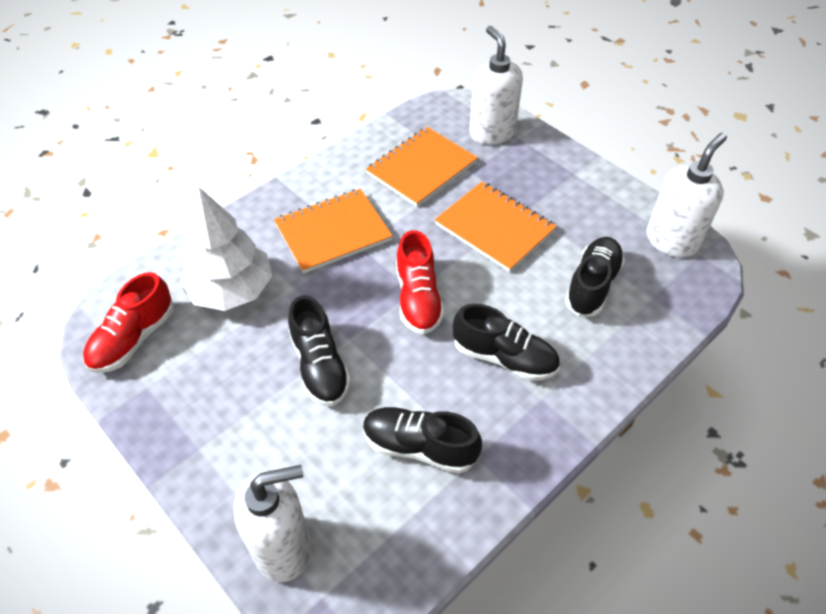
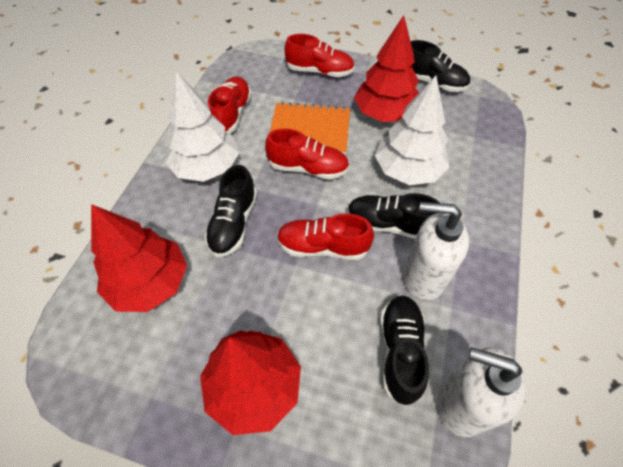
orange notebook: [274,189,393,274] [366,127,478,207] [435,182,557,272] = 3 -> [270,102,350,155] = 1
red shoe: [83,272,174,373] [396,230,444,335] = 2 -> [208,76,252,133] [265,129,349,180] [277,214,374,260] [284,34,355,77] = 4
red tree: none = 0 -> [91,204,187,312] [200,330,301,435] [354,15,419,122] = 3
white soap dispenser: [233,465,311,582] [469,26,523,145] [646,133,727,258] = 3 -> [403,202,469,301] [437,347,526,437] = 2
white tree: [179,187,272,311] = 1 -> [165,71,239,182] [375,76,450,185] = 2

